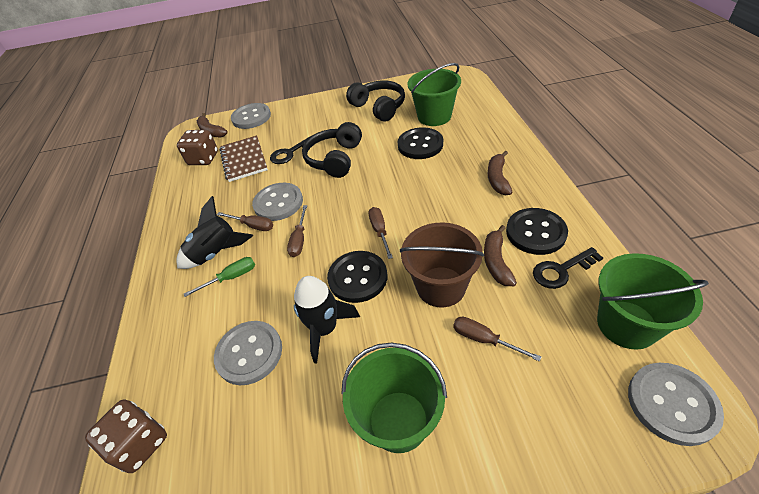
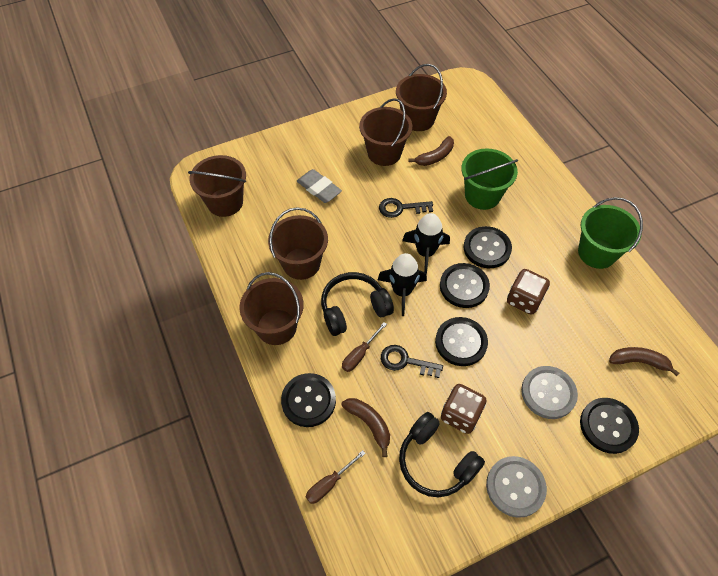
black button: [327,251,387,303] [398,127,443,159] [506,208,568,255] = 3 -> [281,373,336,427] [435,317,488,366] [440,263,490,308] [463,226,512,268] [580,398,639,454] = 5
brown bucket: [400,222,484,307] = 1 -> [188,155,246,217] [239,272,304,345] [268,207,328,280] [359,98,412,166] [396,64,447,131] = 5
brown notebook: [220,136,268,182] = 1 -> none = 0
brown screwdriver: [217,212,273,231] [287,205,307,257] [368,207,393,259] [453,317,541,362] = 4 -> [306,450,366,504] [342,322,387,372] = 2
green bucket: [341,343,447,453] [407,63,461,126] [597,253,709,350] = 3 -> [461,148,518,210] [578,197,643,269] = 2
green screwdriver: [184,257,255,297] = 1 -> none = 0
grey button: [214,321,282,385] [231,103,271,129] [252,183,303,221] [628,363,724,446] = 4 -> [486,456,547,518] [521,366,578,419] = 2
grey eraser: none = 0 -> [297,169,342,203] = 1

